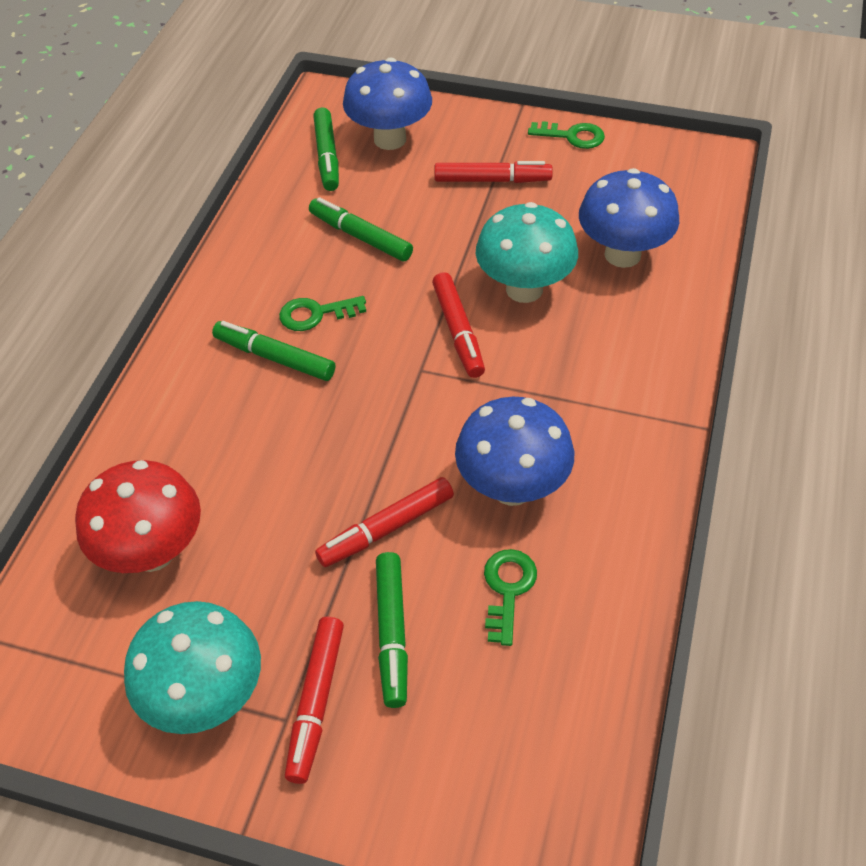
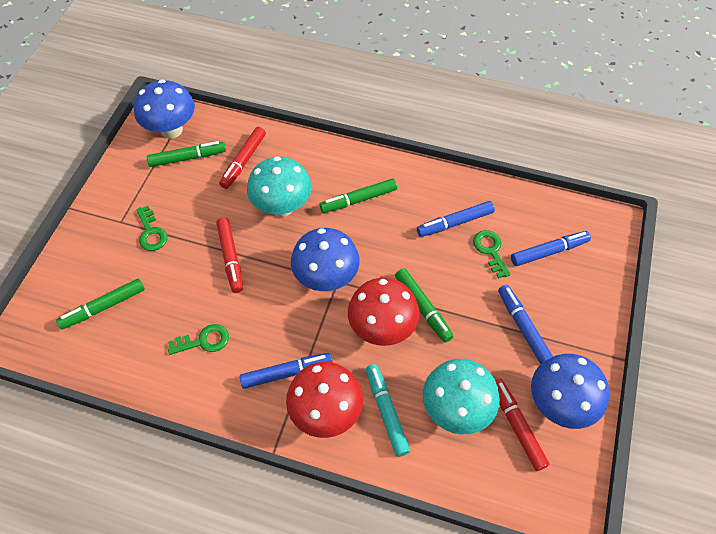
blue marker: none = 0 -> [240,353,333,389] [417,201,495,237] [498,285,553,364] [511,231,591,266] = 4
red marker: [285,617,344,784] [315,477,454,567] [432,272,485,378] [434,161,553,183] = 4 -> [216,218,243,293] [219,127,266,189] [495,378,549,471] = 3
red mushroom: [75,460,201,573] = 1 -> [286,362,363,438] [348,278,420,346] = 2
turquoise marker: none = 0 -> [366,364,410,457] = 1

